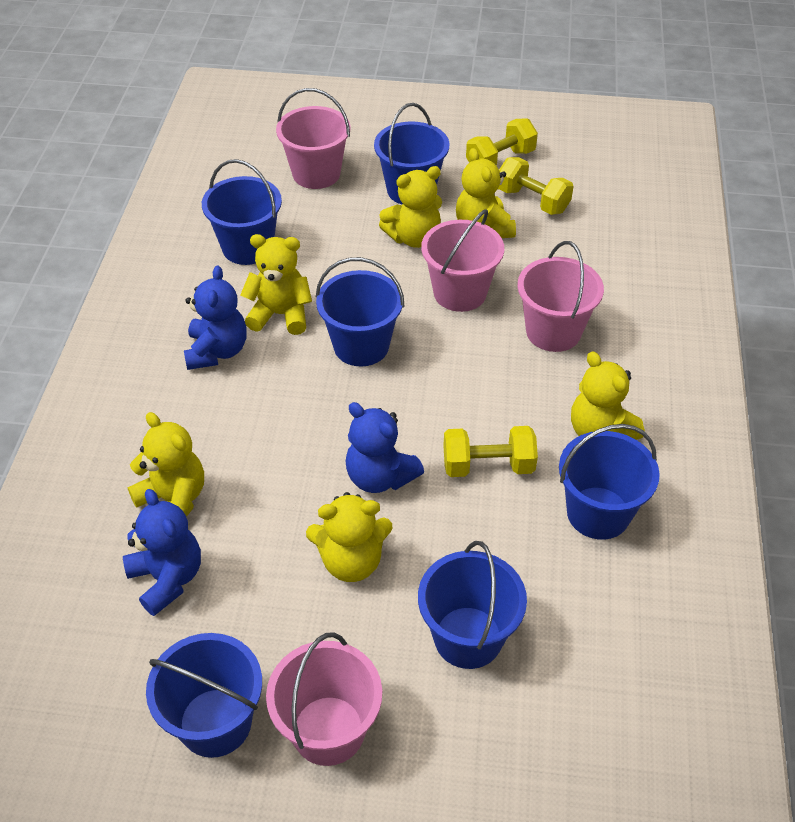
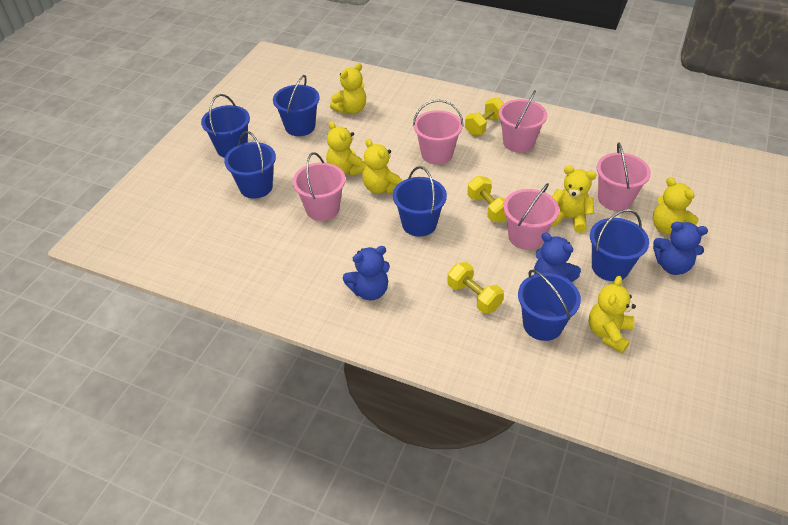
pink bucket: [266,632,382,766] [276,88,351,189] [421,209,504,312] [517,241,604,352] = 4 -> [293,152,345,221] [413,100,463,165] [499,90,547,153] [503,183,559,250] [597,143,651,211] = 5

